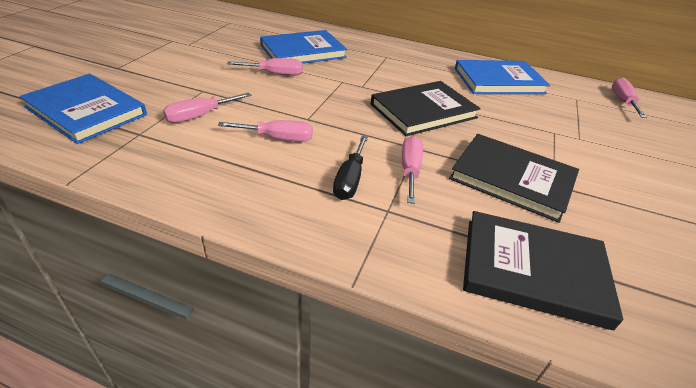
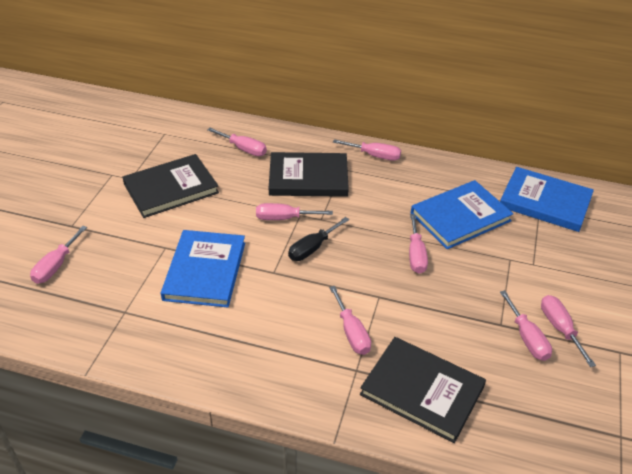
pink screwdriver: [163,93,252,123] [218,120,313,142] [227,58,303,76] [402,136,423,204] [612,78,647,118] = 5 -> [30,226,87,284] [208,128,267,156] [256,203,333,220] [329,286,371,355] [333,139,401,161] [409,214,428,274] [500,290,552,361] [541,295,596,367] = 8

